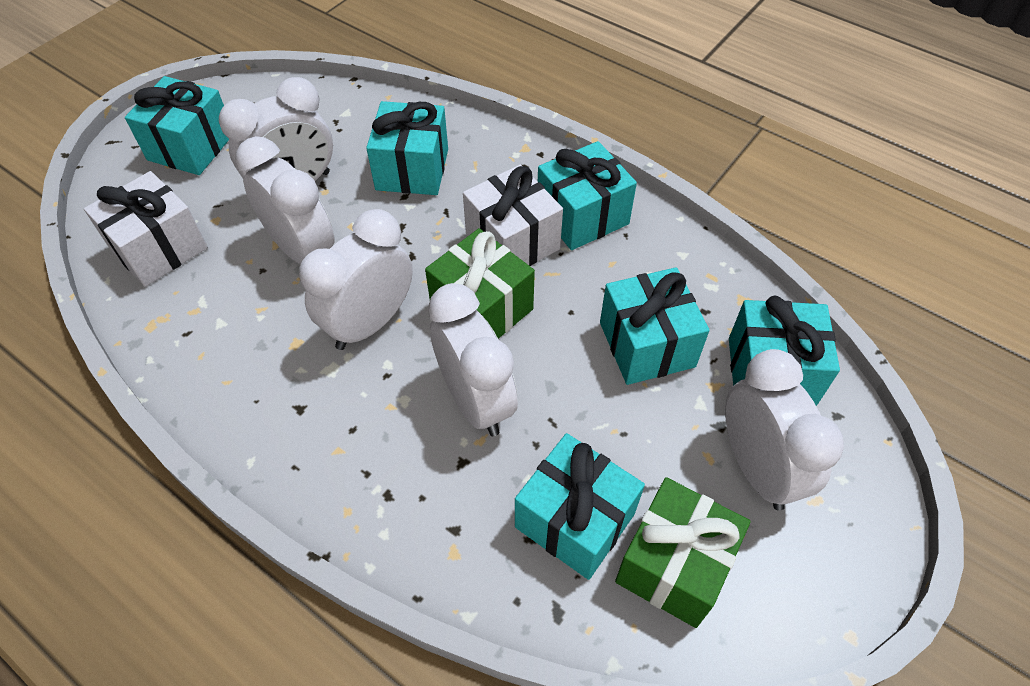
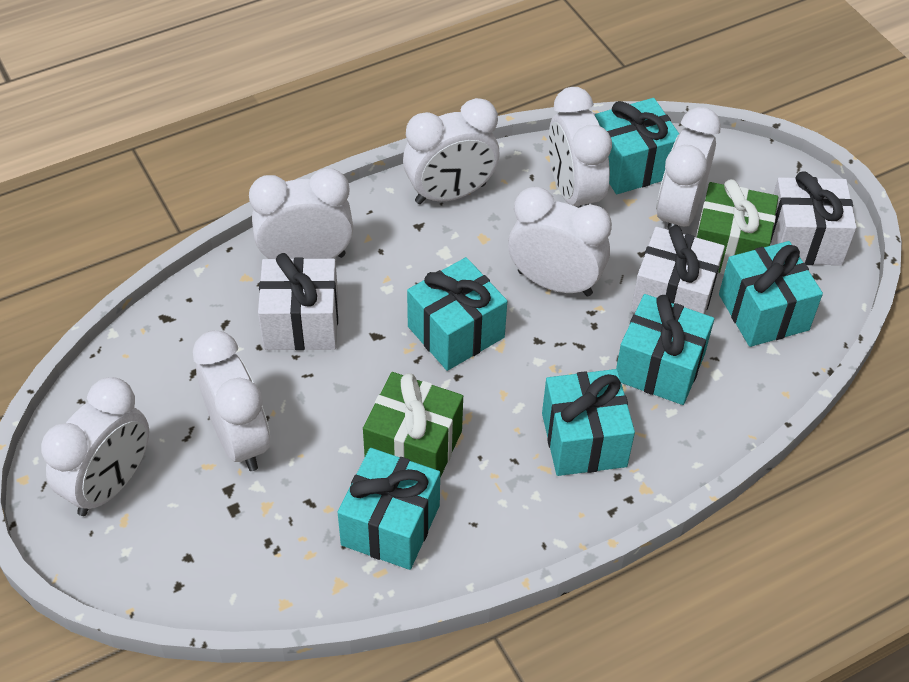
white clock: [219,77,333,181] [235,136,335,264] [299,209,413,350] [428,283,518,436] [725,349,844,511] = 5 -> [41,377,149,516] [193,330,270,471] [249,168,353,259] [403,98,499,204] [508,187,612,296] [548,87,612,207] [656,107,721,230] = 7
white gift: [84,171,208,287] [463,165,563,266] = 2 -> [258,253,338,350] [631,226,725,314] [771,171,857,265] = 3

